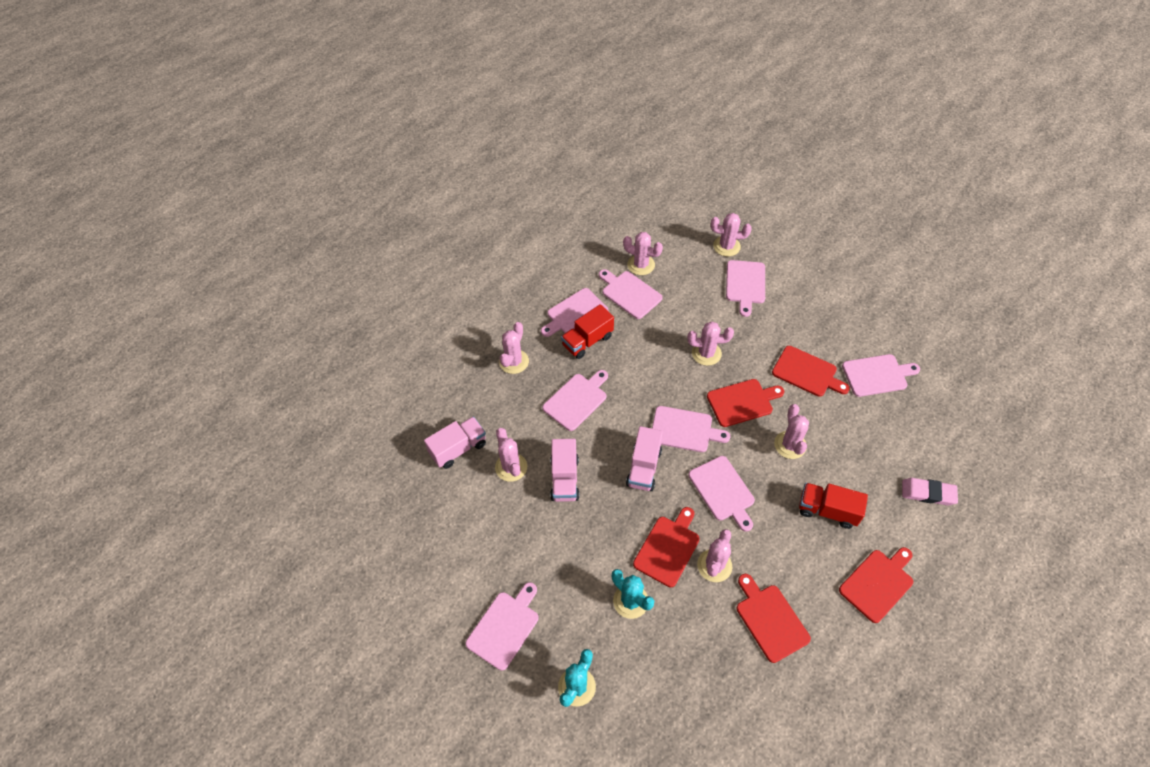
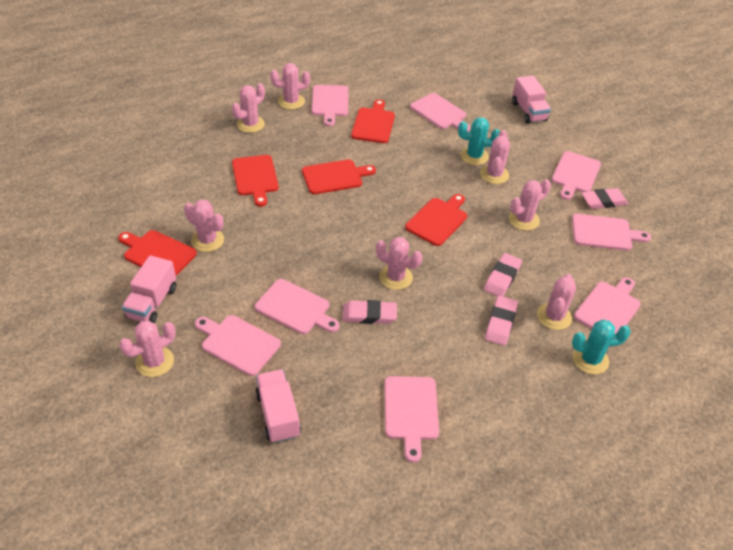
pink cactus: [495,428,527,482] [499,322,529,374] [623,232,663,275] [688,322,734,366] [697,529,732,582] [711,213,752,256] [774,404,809,459] = 7 -> [119,320,176,377] [184,199,224,252] [232,83,265,133] [270,63,310,109] [376,237,422,290] [480,130,510,184] [509,179,551,230] [537,274,576,330] = 8
pink eraser: [902,478,958,505] = 1 -> [342,300,397,324] [484,253,522,297] [485,296,518,346] [581,188,628,209] = 4
red truck: [561,304,614,359] [799,483,868,529] = 2 -> none = 0

